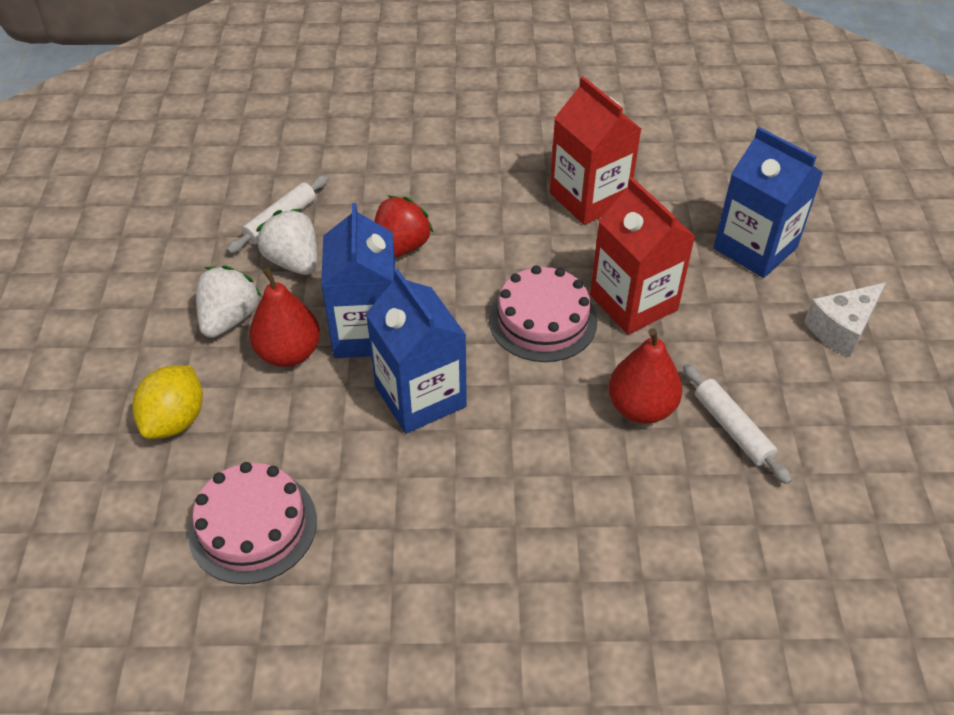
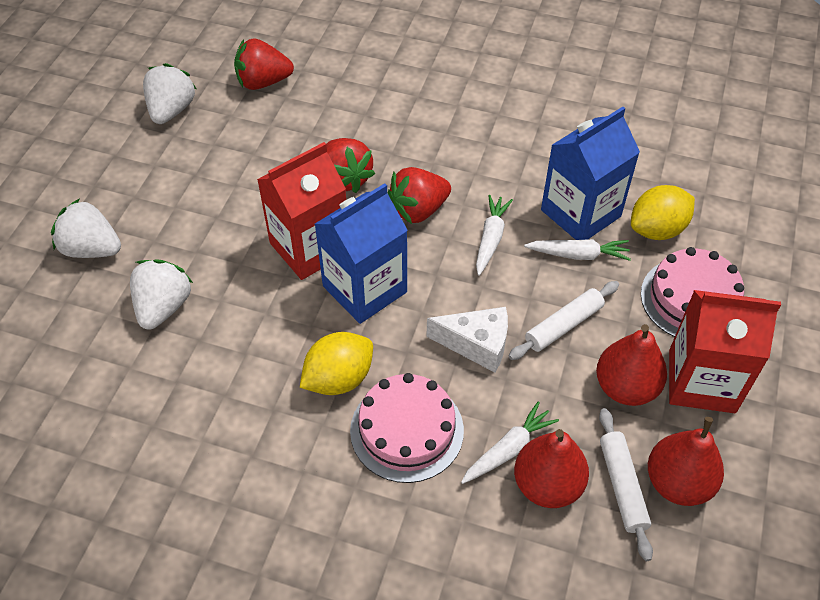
blue carton: [321,203,396,358] [366,269,467,434] [714,127,823,278] = 3 -> [315,183,408,324] [541,107,640,240] = 2
red pear: [249,267,320,367] [609,328,682,424] = 2 -> [514,429,589,508] [596,324,667,406] [648,417,724,506] = 3
red strawberry: [374,196,434,258] = 1 -> [234,38,294,90] [326,138,375,193] [388,167,451,224] = 3
white carrot: none = 0 -> [461,401,559,484] [476,195,513,276] [524,239,631,261] = 3
white strawberry: [196,265,262,338] [256,209,317,275] = 2 -> [51,199,121,258] [130,259,193,330] [143,63,196,124] = 3
yellow lemon: [132,365,203,439] = 1 -> [300,332,373,395] [631,185,695,240] = 2

